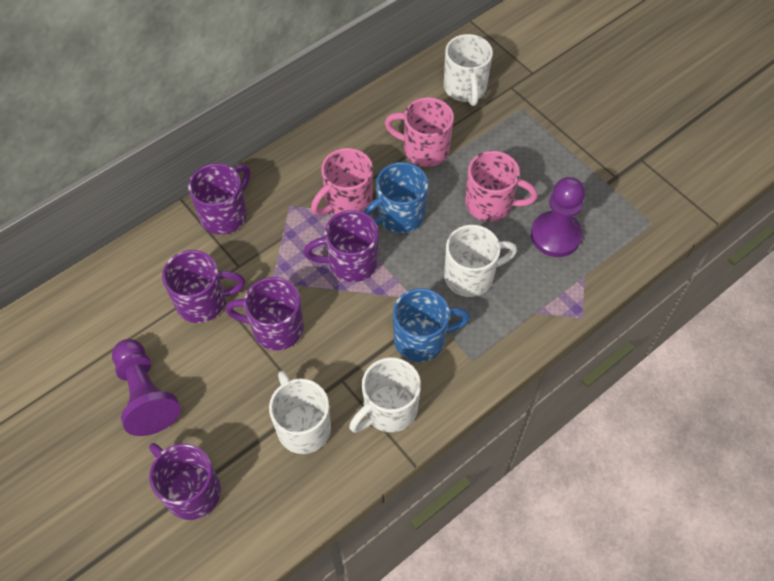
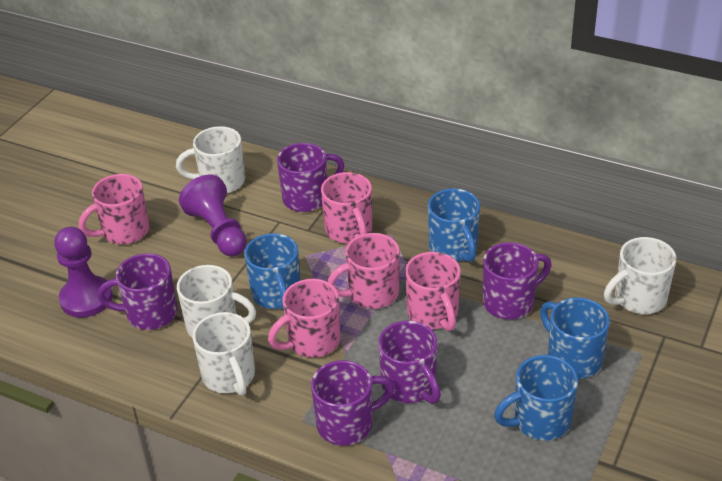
blue mug: [364,162,428,233] [393,288,470,362] = 2 -> [244,233,301,311] [428,189,480,262] [494,355,578,441] [540,297,610,379] = 4
pink mug: [311,148,373,215] [385,97,454,167] [465,151,538,222] = 3 -> [79,174,150,245] [268,279,341,358] [321,172,372,244] [328,233,400,309] [405,252,461,331] = 5

